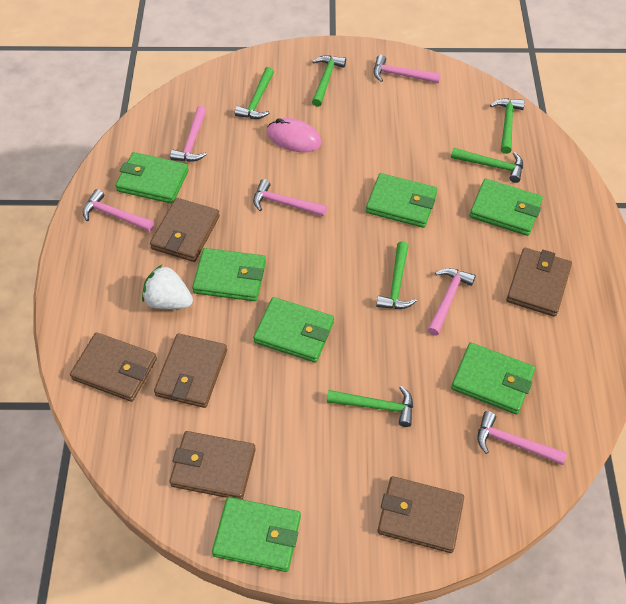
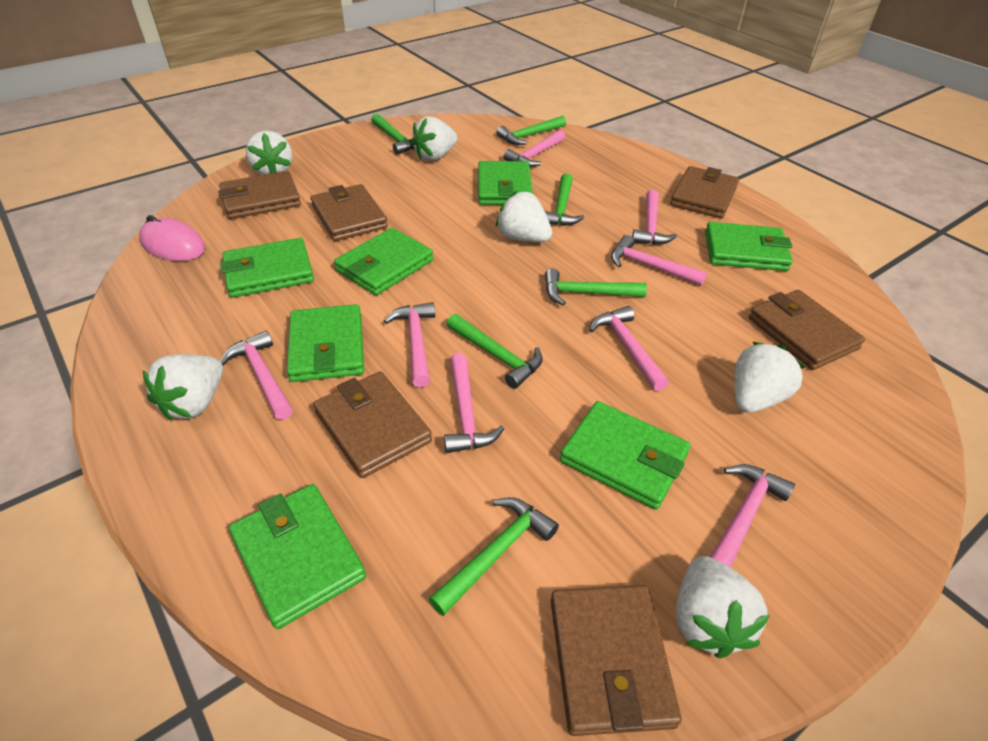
pink hammer: [83,189,154,232] [170,106,207,162] [253,179,327,216] [374,55,441,83] [427,268,476,336] [477,411,567,465] = 6 -> [220,331,293,420] [384,302,435,388] [444,353,504,453] [504,130,565,167] [589,306,669,391] [611,235,707,286] [632,190,677,245] [710,464,795,568] = 8
white strawberry: [142,265,193,309] = 1 -> [143,354,223,421] [246,131,292,175] [411,116,457,161] [496,191,552,242] [676,556,770,658] [735,342,805,413] = 6

